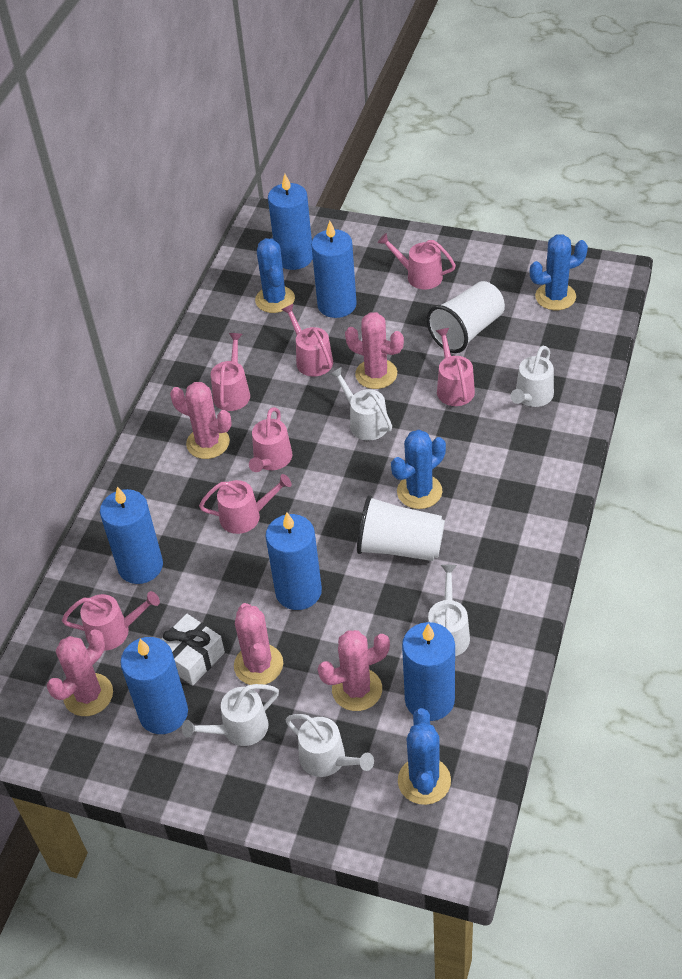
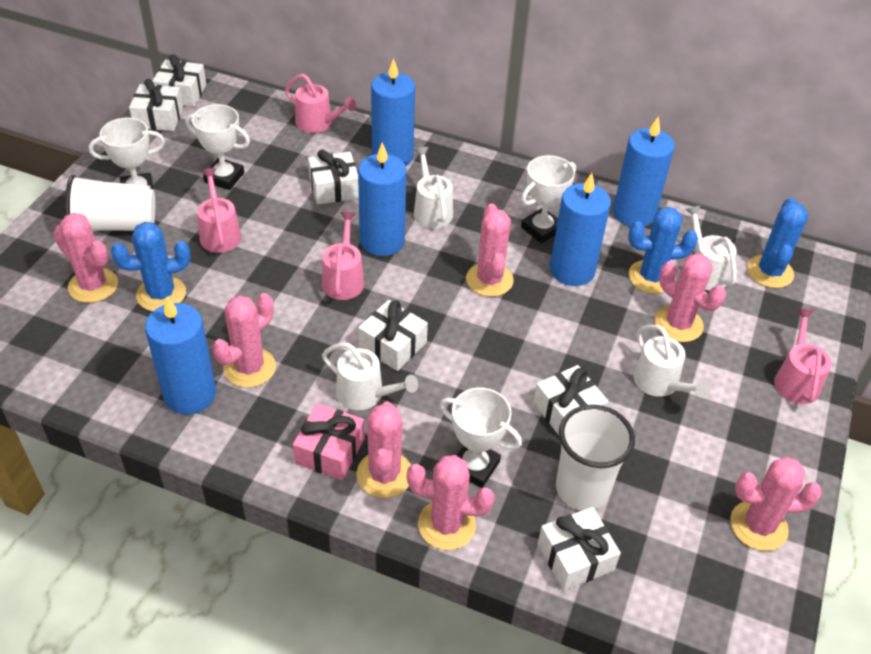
blue cactus: [255,238,295,313] [391,430,446,509] [398,708,451,805] [530,234,588,310] = 4 -> [111,222,191,311] [628,207,698,294] [747,198,808,288] = 3
blue candle: [100,487,163,584] [120,637,188,734] [266,512,322,610] [268,174,313,270] [311,221,357,318] [402,622,455,721] = 6 -> [145,297,216,414] [358,143,406,256] [371,58,415,166] [550,173,611,286] [613,116,675,227] = 5
pink cactus: [47,630,113,716] [170,382,232,459] [234,603,283,685] [318,630,390,711] [345,312,404,389] = 5 -> [53,213,118,303] [212,293,276,388] [357,402,411,498] [407,455,494,550] [466,204,514,297] [654,253,726,342] [730,457,822,551] = 7
pink gift: none = 0 -> [293,403,365,480] = 1
pink watering can: [62,591,160,651] [199,474,292,534] [211,333,250,411] [249,407,293,472] [281,304,333,377] [378,233,456,289] [436,328,475,406] = 7 -> [197,168,241,253] [285,74,356,133] [322,212,364,300] [774,309,831,404] = 4
white gift: [161,614,225,686] = 1 -> [129,79,183,131] [152,54,206,107] [308,150,359,204] [358,300,428,371] [533,365,608,435] [538,507,621,591] = 6
white trophy: none = 0 -> [89,117,165,189] [185,104,250,190] [439,388,522,488] [521,155,576,243] = 4
white watering can: [182,684,279,746] [285,714,374,777] [330,367,392,441] [428,565,470,656] [510,346,554,407] = 5 -> [322,343,418,410] [414,147,453,228] [633,325,711,398] [685,205,737,290] = 4

